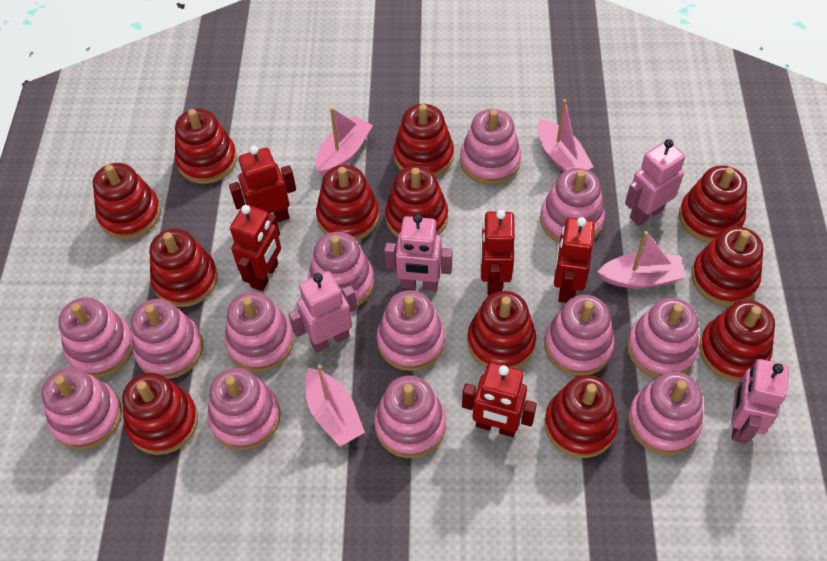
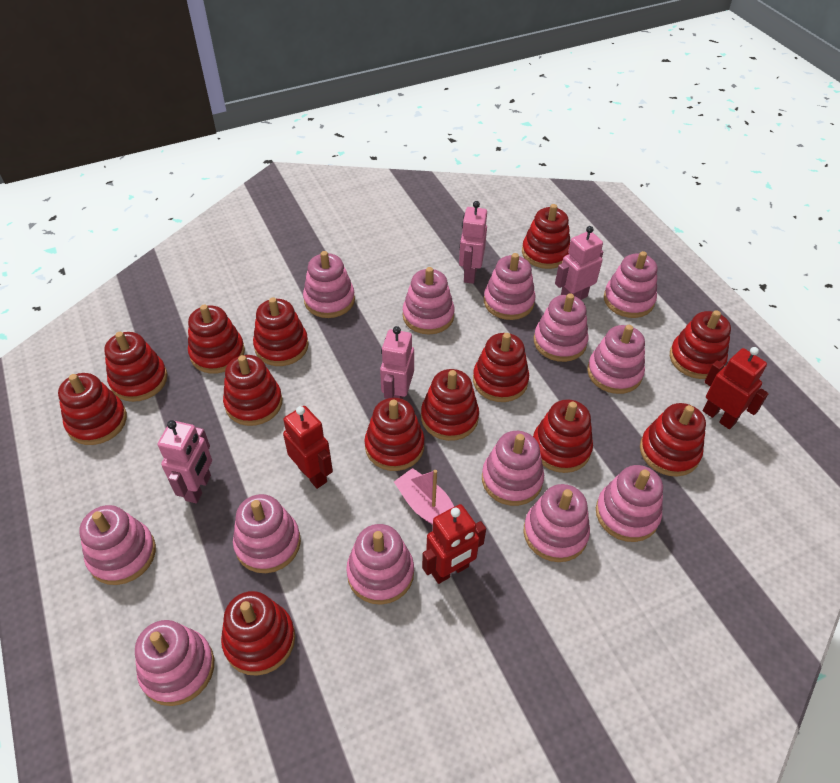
pink boat: [305,365,365,447] [316,107,373,176] [538,99,593,172] [597,231,685,288] = 4 -> [394,468,454,525] = 1
red robot: [229,146,296,222] [230,205,281,291] [462,362,537,437] [480,210,515,296] [554,217,595,303] = 5 -> [283,406,333,489] [422,504,486,584] [703,347,769,429] = 3
red stacking toy: [93,163,161,240] [122,373,198,455] [149,229,218,307] [175,109,237,184] [316,165,379,241] [385,166,448,238] [393,104,454,177] [468,291,536,369] [545,375,618,458] [679,165,747,243] [691,226,763,306] [699,300,775,382] = 12 -> [58,373,127,445] [104,332,167,402] [188,305,245,374] [221,591,295,676] [223,355,282,426] [253,297,309,366] [364,398,425,471] [421,369,479,441] [473,333,529,402] [522,204,570,269] [533,399,593,473] [640,403,706,477] [670,310,731,379] = 13

